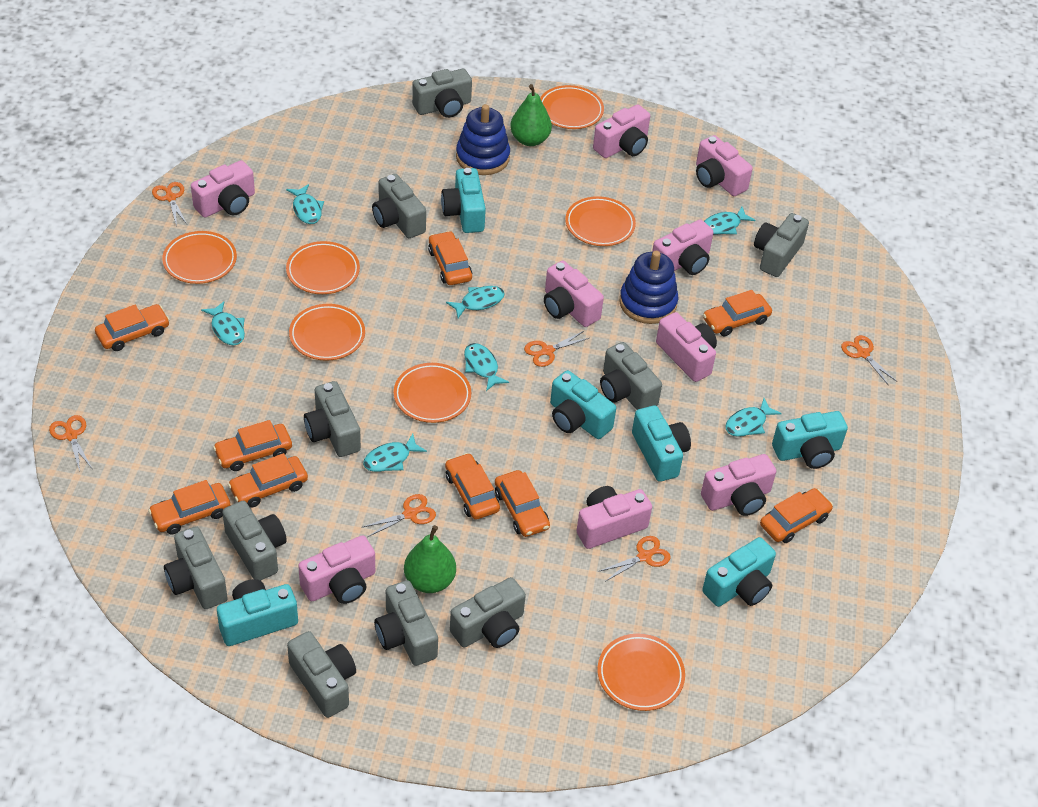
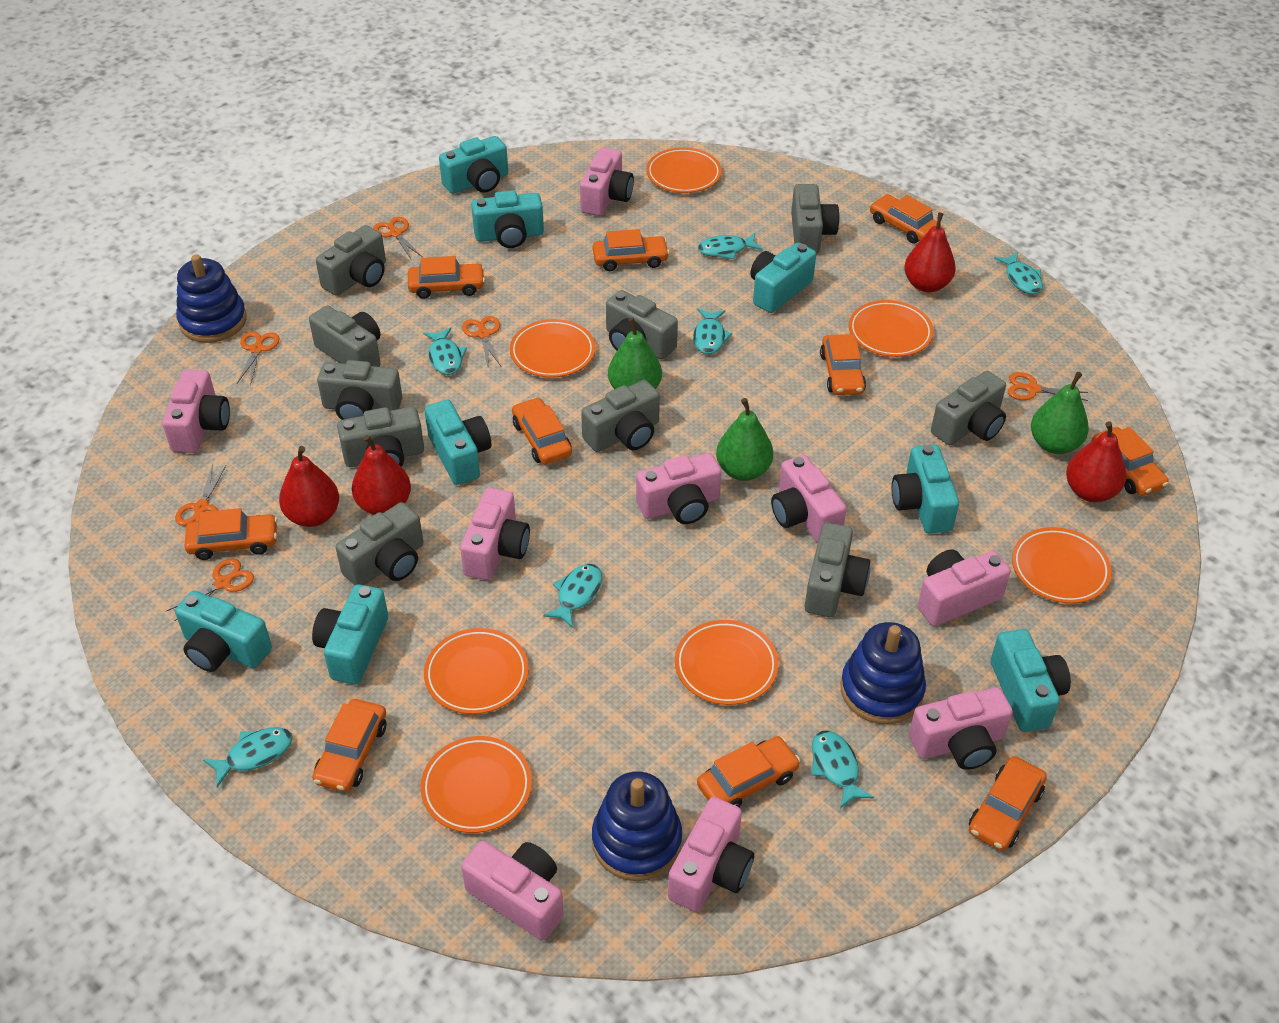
blue stacking toy: [456,104,510,175] [619,251,678,324] = 2 -> [176,254,247,343] [592,771,682,881] [841,622,926,725] = 3
green pear: [404,525,456,593] [510,84,552,146] = 2 -> [608,318,662,389] [716,398,773,481] [1031,372,1089,454] = 3
orange car: [95,304,170,351] [148,480,230,535] [213,420,292,471] [228,453,308,508] [428,231,472,285] [445,453,500,520] [495,470,550,537] [703,290,772,336] [760,488,833,543] = 9 -> [184,508,278,560] [313,699,386,792] [408,256,485,299] [512,397,572,464] [593,229,670,271] [697,736,800,807] [820,334,866,395] [870,194,941,244] [969,756,1047,851] [1091,427,1169,496] = 10
red pear: none = 0 -> [279,446,339,527] [352,435,411,515] [904,213,956,292] [1066,421,1126,502] = 4
turquoise camera: [217,579,298,646] [441,168,486,233] [550,370,616,439] [632,405,691,482] [702,537,776,607] [772,411,848,469] = 6 -> [175,591,272,672] [312,584,388,684] [424,400,491,485] [439,136,508,194] [471,190,544,248] [751,243,816,313] [892,445,959,534] [991,629,1071,732] = 8

